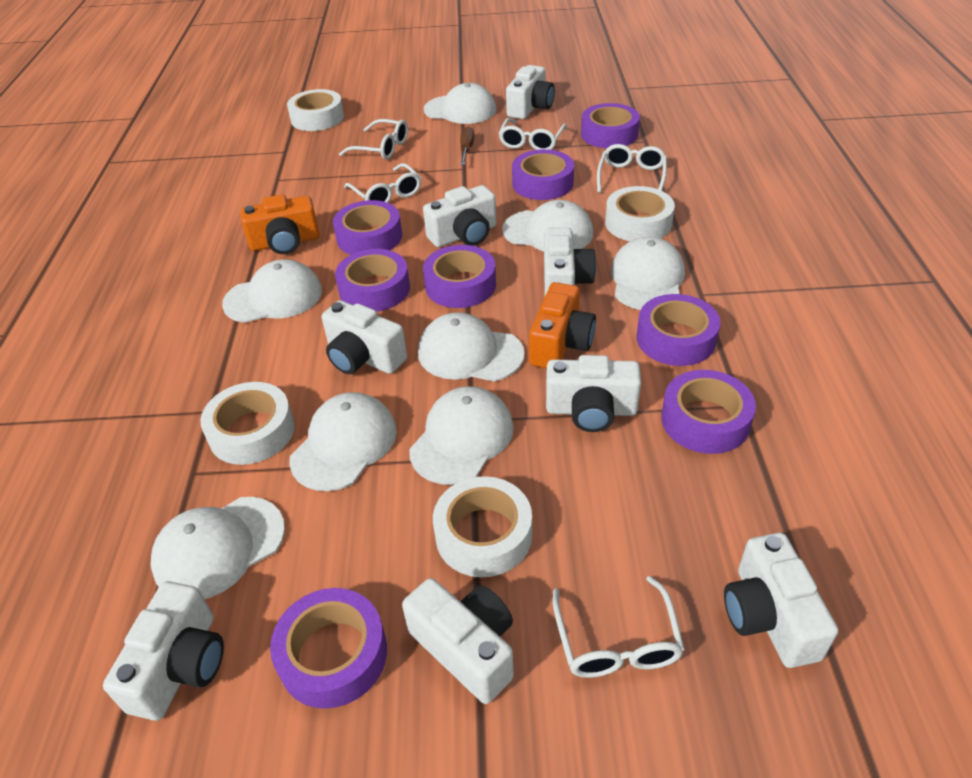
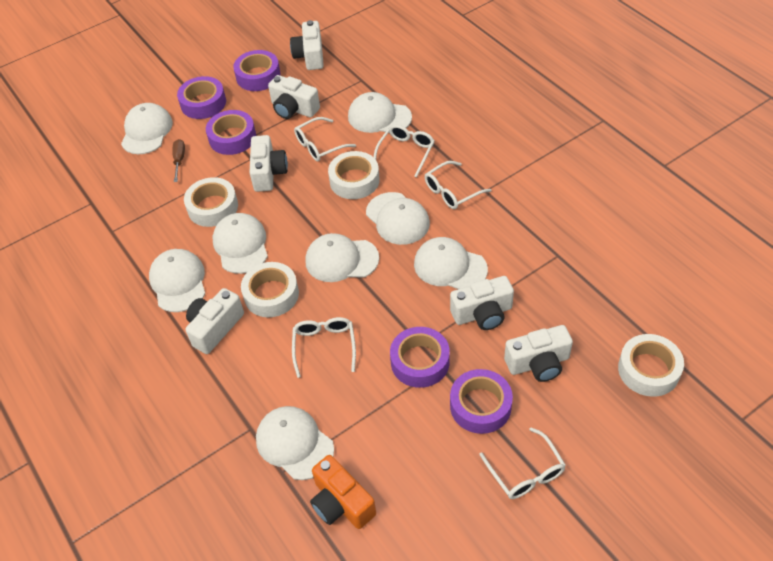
orange camera: [240,194,320,254] [529,282,596,368] = 2 -> [310,455,376,529] = 1
purple tape: [270,588,387,709] [333,200,402,255] [335,249,410,312] [423,245,496,308] [512,149,574,200] [581,103,640,148] [637,294,720,366] [661,370,756,454] = 8 -> [177,76,226,119] [206,110,256,155] [233,50,281,91] [390,327,450,388] [450,369,513,434] = 5
white camera: [103,581,224,721] [322,300,407,374] [402,578,514,704] [423,185,496,247] [506,65,555,119] [544,228,596,296] [546,355,641,432] [724,533,838,668] = 8 -> [186,288,244,354] [249,135,288,192] [268,75,320,119] [290,20,324,70] [450,276,514,330] [504,325,573,382] = 6

